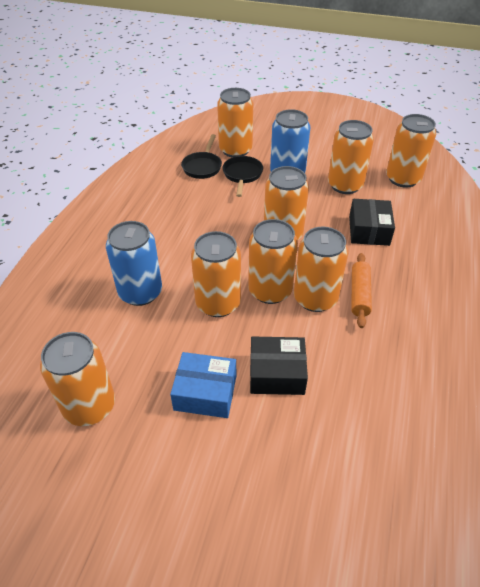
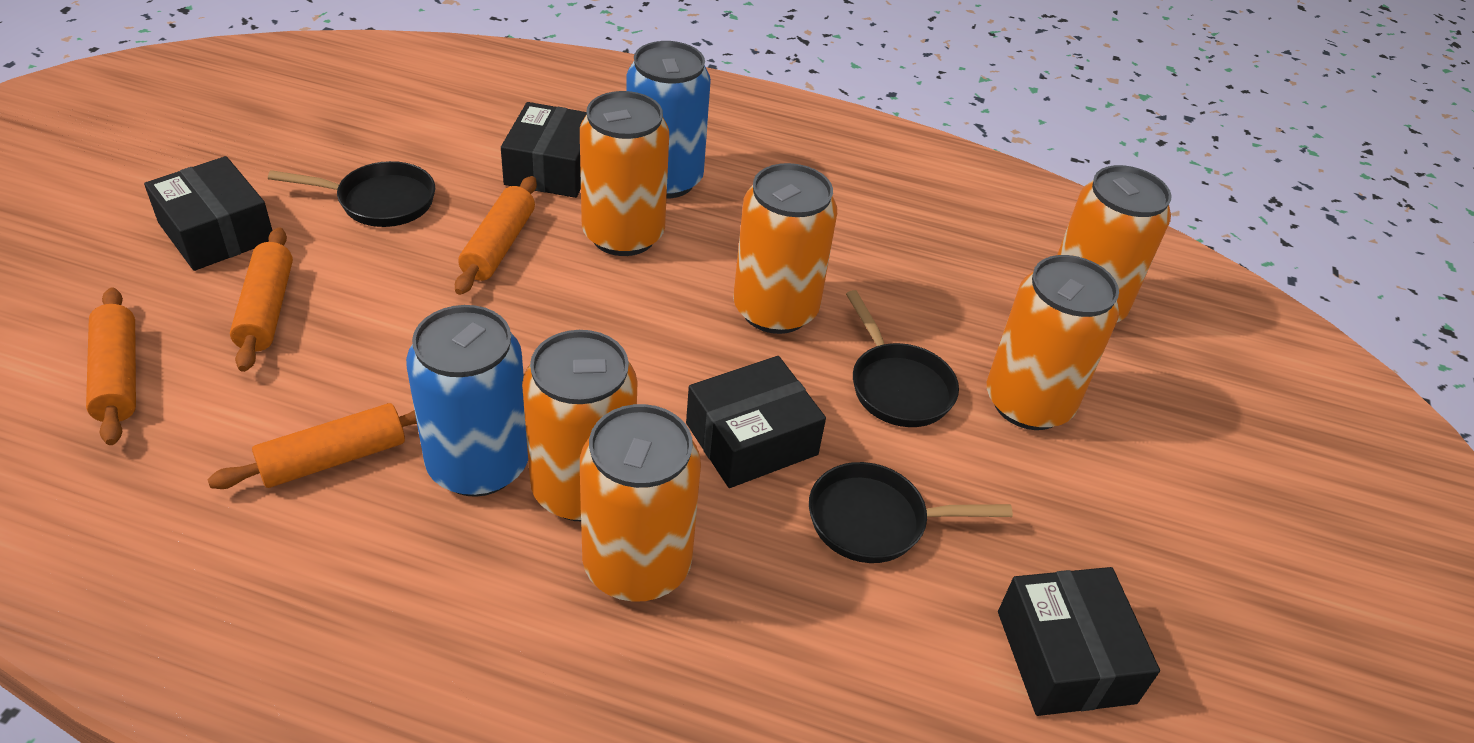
black box: [250,337,308,395] [349,199,395,246] = 2 -> [144,156,273,271] [501,102,587,198] [686,356,826,488] [998,567,1160,716] = 4
black pan: [181,134,222,179] [223,156,263,197] = 2 -> [268,161,435,227] [809,462,1013,563] [846,290,959,427] = 3
blue box: [170,352,236,418] = 1 -> none = 0
orange can: [40,332,115,426] [191,231,241,317] [217,88,253,158] [248,219,298,304] [264,166,309,240] [294,227,348,312] [328,120,374,194] [386,114,436,188] = 8 -> [522,330,638,521] [580,91,669,256] [580,404,701,602] [733,163,837,334] [987,255,1119,430] [1057,165,1172,322] = 6
orange rolling pin: [351,253,372,328] = 1 -> [86,288,136,445] [208,403,417,489] [230,228,293,372] [455,176,537,295] = 4

